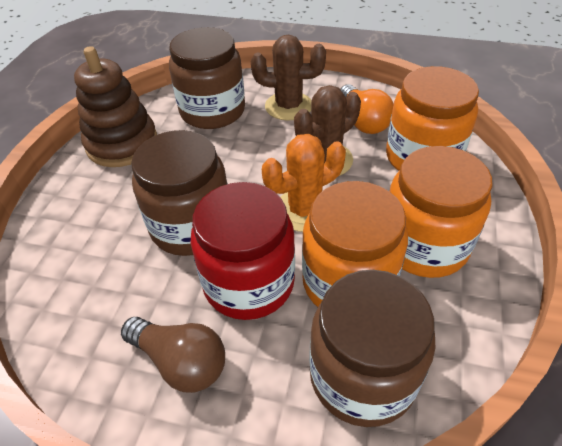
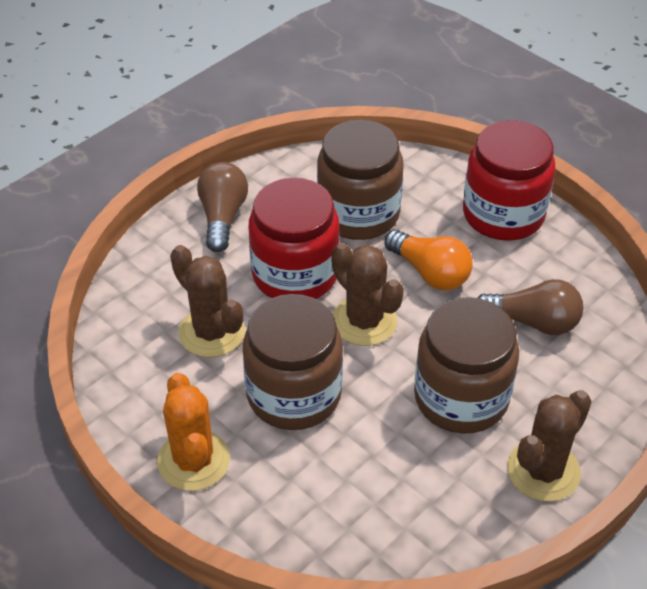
brown cactus: [251,35,326,121] [294,85,361,176] = 2 -> [170,245,245,358] [331,243,404,346] [507,390,592,502] = 3
brown light bulb: [121,317,225,393] = 1 -> [197,162,248,252] [478,279,583,335] = 2
brown stacking toy: [74,46,157,167] = 1 -> none = 0
orange jar: [302,181,408,307] [386,66,479,171] [390,146,493,278] = 3 -> none = 0
red jar: [191,182,295,320] = 1 -> [249,178,340,299] [463,120,556,241] = 2

